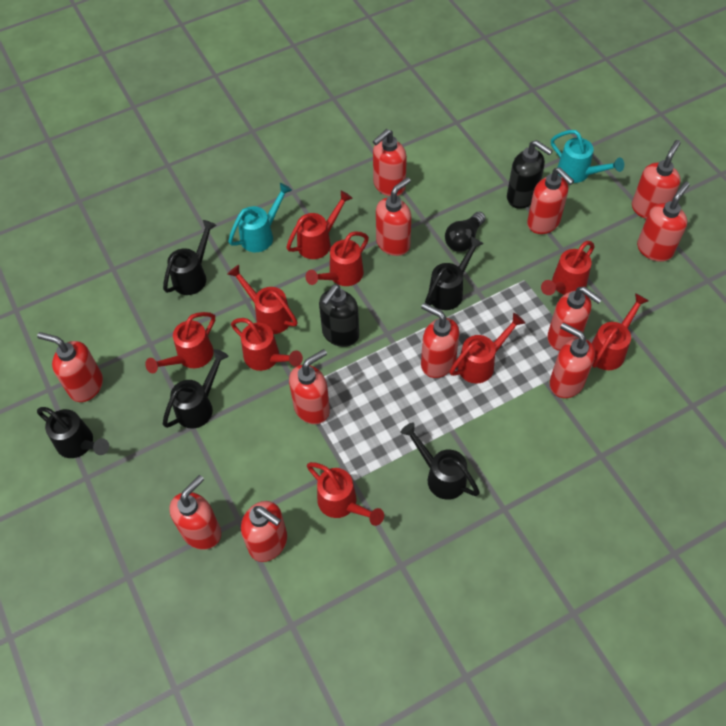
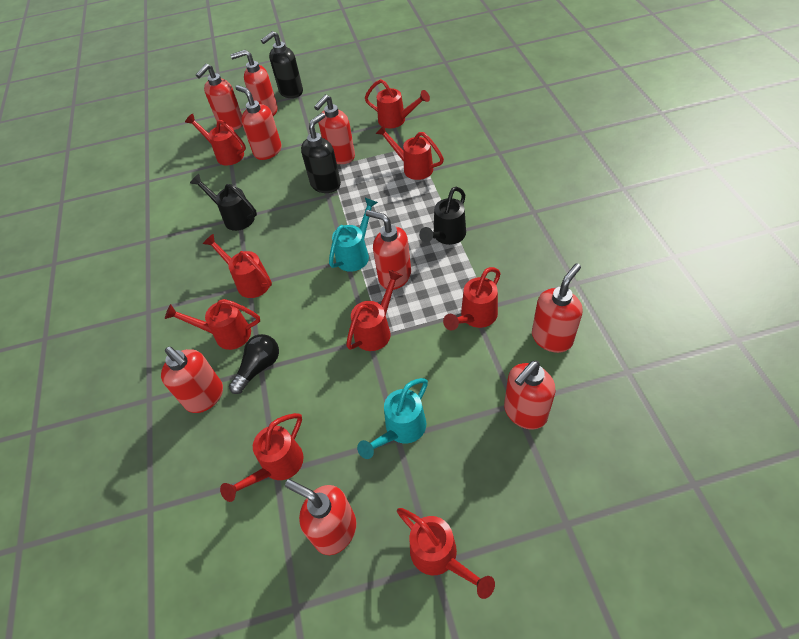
black watering can: [37,407,109,458] [163,220,217,295] [163,349,228,429] [401,422,480,500] [425,236,484,310] = 5 -> [190,174,257,231] [419,187,466,245] = 2
red soap dispenser: [37,332,103,402] [169,475,221,550] [241,501,287,562] [289,349,330,424] [373,129,407,196] [376,177,411,256] [421,303,460,378] [527,167,574,234] [547,287,602,351] [550,323,595,398] [632,140,681,219] [637,182,690,262] = 12 -> [161,347,223,413] [196,64,243,130] [231,50,278,116] [235,85,282,160] [285,479,356,555] [314,95,355,164] [366,210,411,290] [504,361,555,430] [532,263,583,353] = 9

